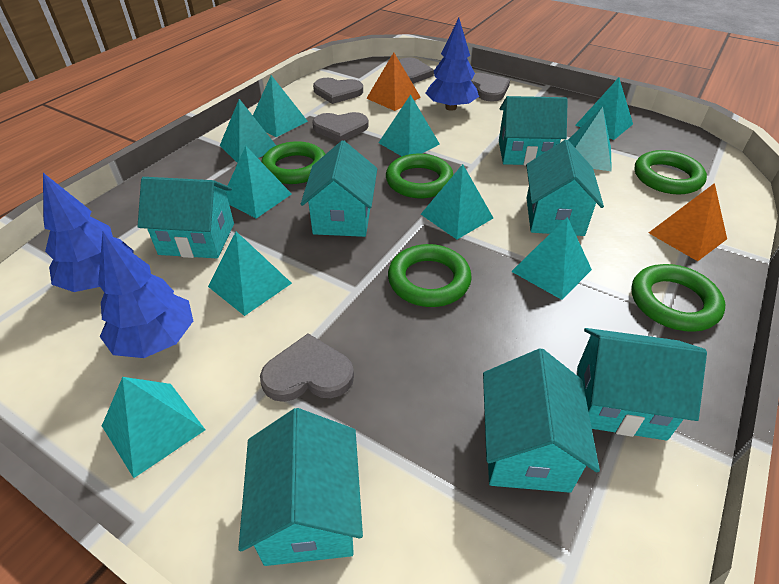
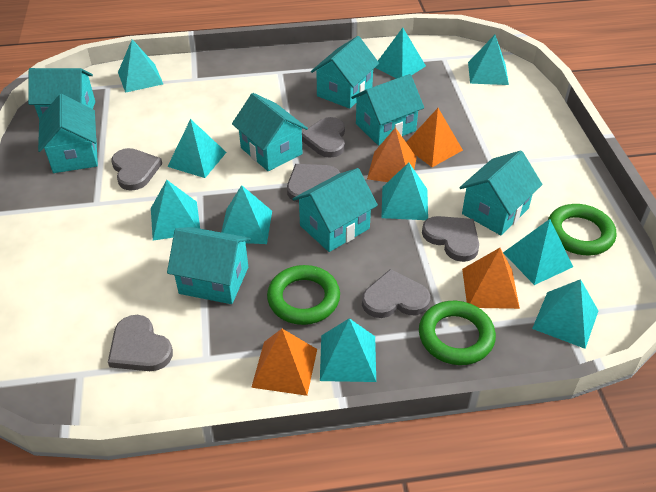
blue tree: [43,173,134,292] [98,231,193,358] [426,18,479,111] = 3 -> none = 0
green ring: [261,141,325,184] [386,154,453,198] [388,244,472,307] [632,264,725,332] [634,150,707,194] = 5 -> [267,265,340,325] [419,301,496,365] [548,204,616,255] = 3
grey heart: [260,334,354,402] [312,112,369,142] [313,78,363,104] [399,58,434,84] [471,73,510,102] = 5 -> [108,315,173,371] [111,148,162,191] [287,164,340,202] [302,117,345,158] [362,269,430,318] [422,216,479,262] = 6
orange pyramid: [366,53,421,111] [649,183,727,261] = 2 -> [251,329,317,396] [367,127,417,182] [406,108,463,167] [462,248,520,309] = 4
turquoise house: [137,177,234,258] [238,408,363,566] [301,141,377,237] [483,348,600,493] [499,96,568,166] [526,140,604,236] [577,328,707,441] = 7 -> [28,68,95,118] [38,94,98,173] [167,227,251,304] [232,93,308,171] [293,168,378,252] [311,36,379,109] [351,74,424,146] [459,150,542,235] = 8

